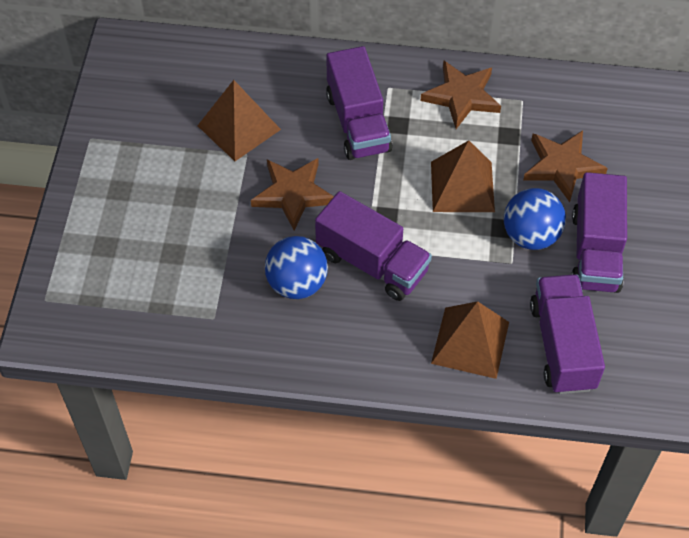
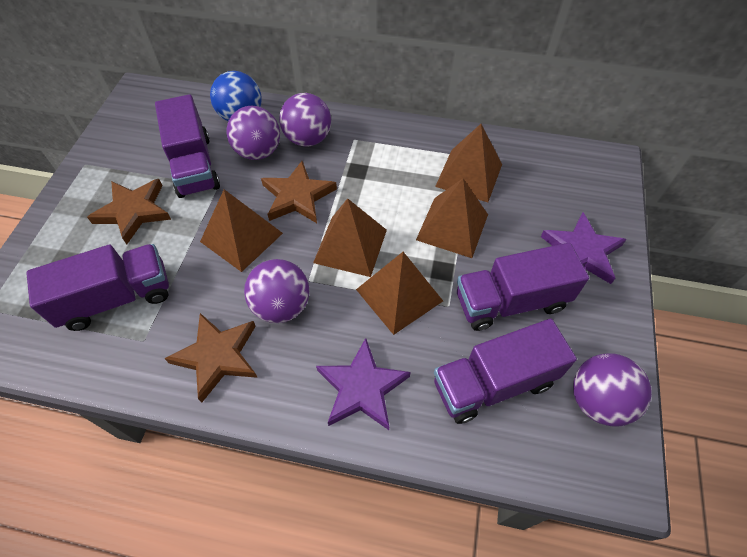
blue ball: [265,236,328,299] [504,188,566,250] = 2 -> [210,71,262,121] = 1
brown pyramid: [197,80,281,161] [431,140,495,212] [431,301,509,379] = 3 -> [200,189,283,272] [313,198,387,277] [356,252,443,335] [416,178,488,258] [435,124,502,202] = 5
purple ball: none = 0 -> [227,106,280,160] [244,259,309,323] [279,93,331,146] [573,353,652,427] = 4
purple star: none = 0 -> [316,338,411,430] [541,212,627,284] = 2

